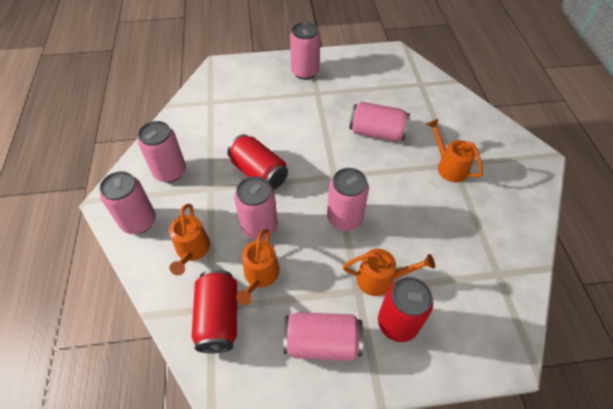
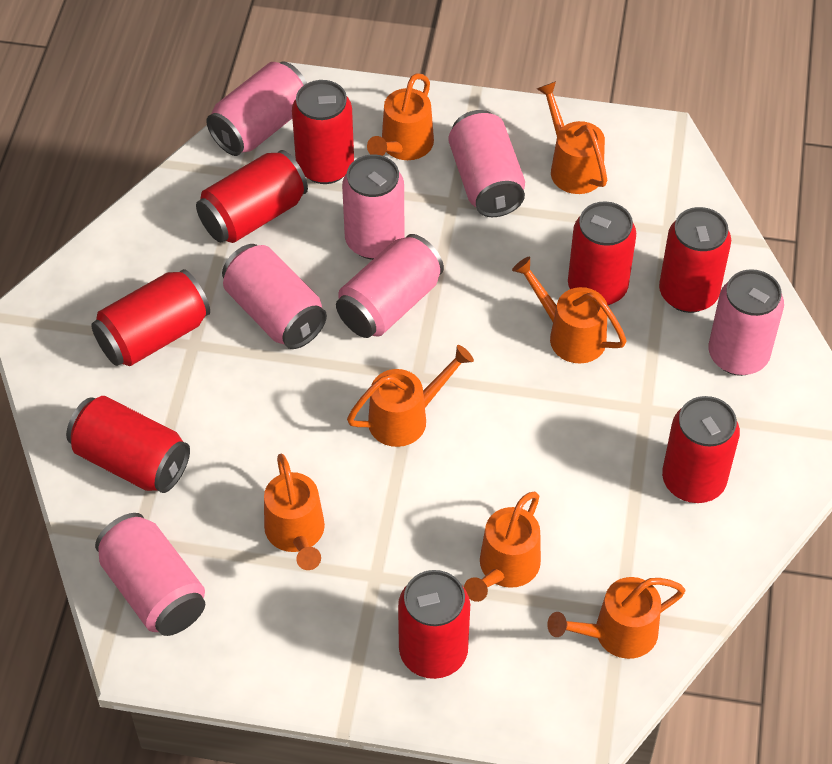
orange watering can: [169,204,210,275] [236,229,279,305] [343,249,435,296] [427,119,483,183] = 4 -> [264,454,325,570] [347,345,474,447] [367,73,434,160] [464,491,541,602] [512,257,627,363] [537,81,607,194] [547,577,685,659] = 7
red can: [192,270,237,353] [227,134,288,190] [378,277,433,342] = 3 -> [66,396,190,493] [91,269,210,366] [196,150,308,243] [292,80,354,184] [398,570,470,679] [568,201,636,305] [659,207,731,313] [662,396,740,503] = 8

